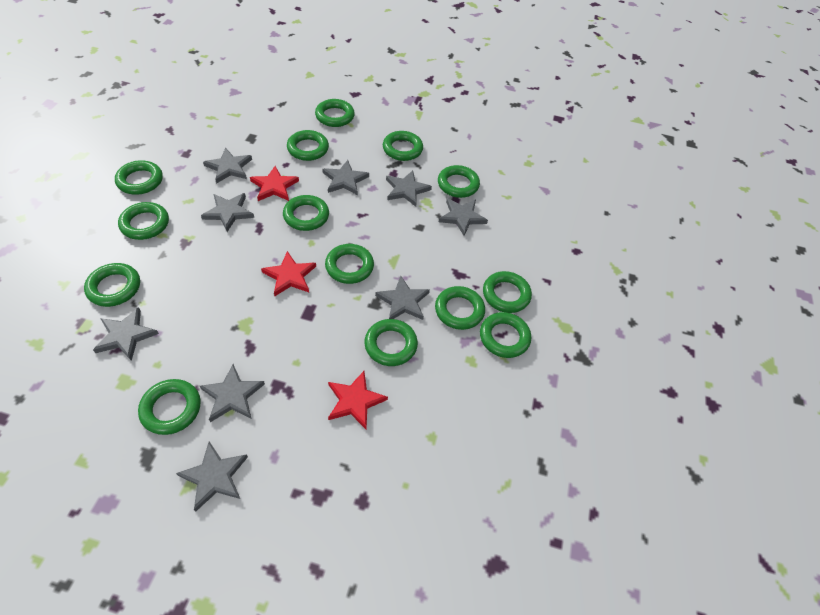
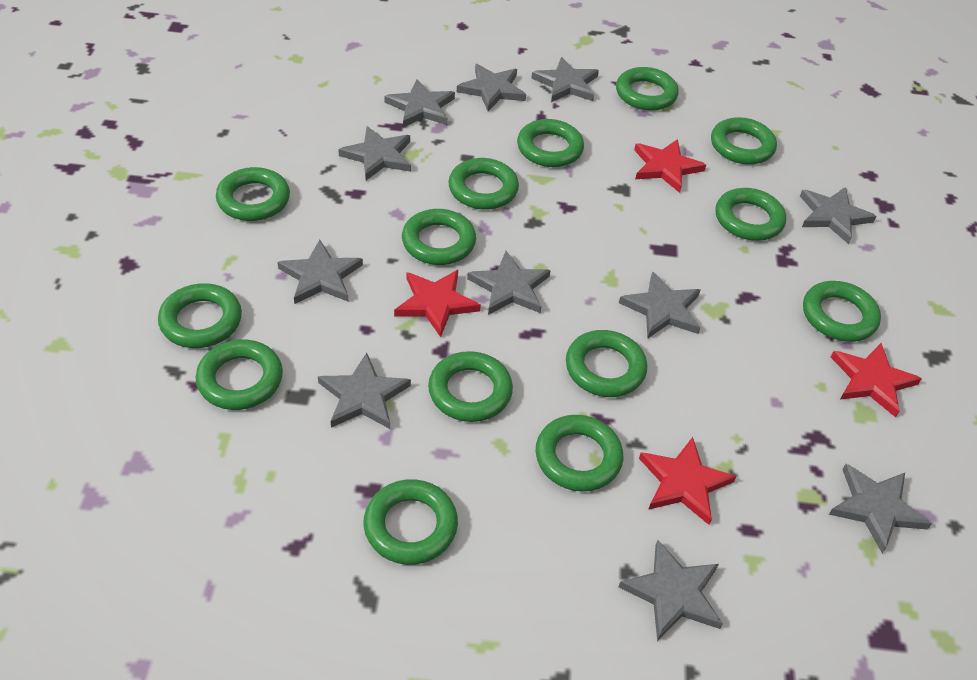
grey star: [93,307,159,361] [176,442,248,511] [200,364,265,422] [201,193,254,232] [203,148,252,184] [322,160,369,195] [375,276,430,320] [386,170,432,207] [439,198,488,236] = 9 -> [277,240,363,304] [318,353,411,429] [338,126,411,180] [384,79,455,127] [457,64,526,111] [467,251,551,315] [531,57,599,102] [619,271,700,339] [619,540,723,641] [800,187,876,244] [829,464,932,553] = 11
red star: [250,166,299,201] [261,251,316,296] [328,371,388,429] = 3 -> [394,270,481,337] [634,139,706,193] [639,437,737,525] [831,343,922,417] = 4

